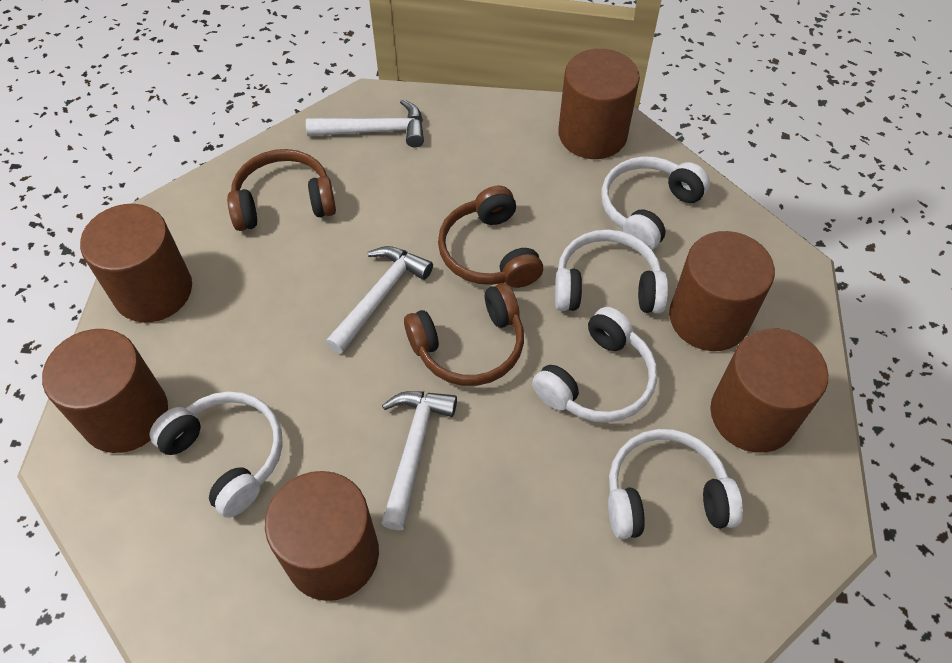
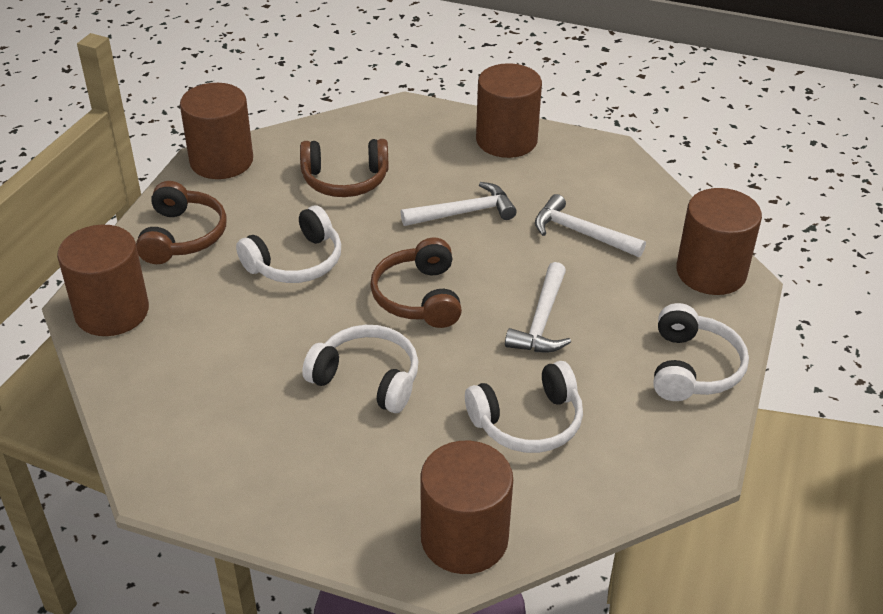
brown cylinder: [42,329,168,453] [80,204,192,323] [265,471,379,601] [558,49,640,159] [669,231,775,351] [710,328,828,453] = 6 -> [57,225,149,336] [180,83,253,179] [420,441,513,574] [476,63,542,158] [676,188,762,295] = 5
white headphones: [150,391,283,518] [532,307,657,423] [555,230,668,313] [601,156,710,250] [608,429,743,539] = 5 -> [236,205,341,283] [302,325,418,413] [465,361,583,453] [653,303,749,401] = 4

